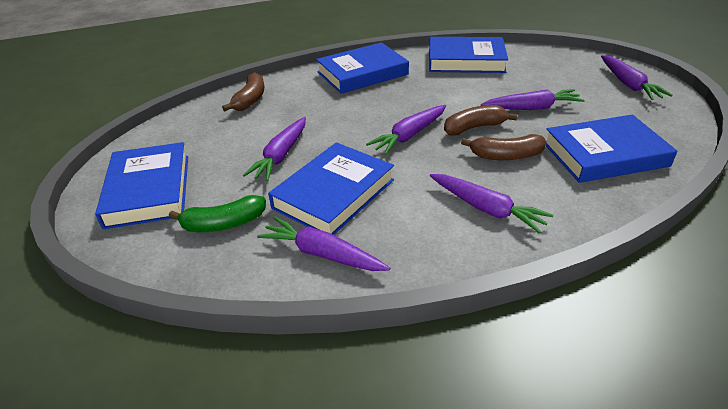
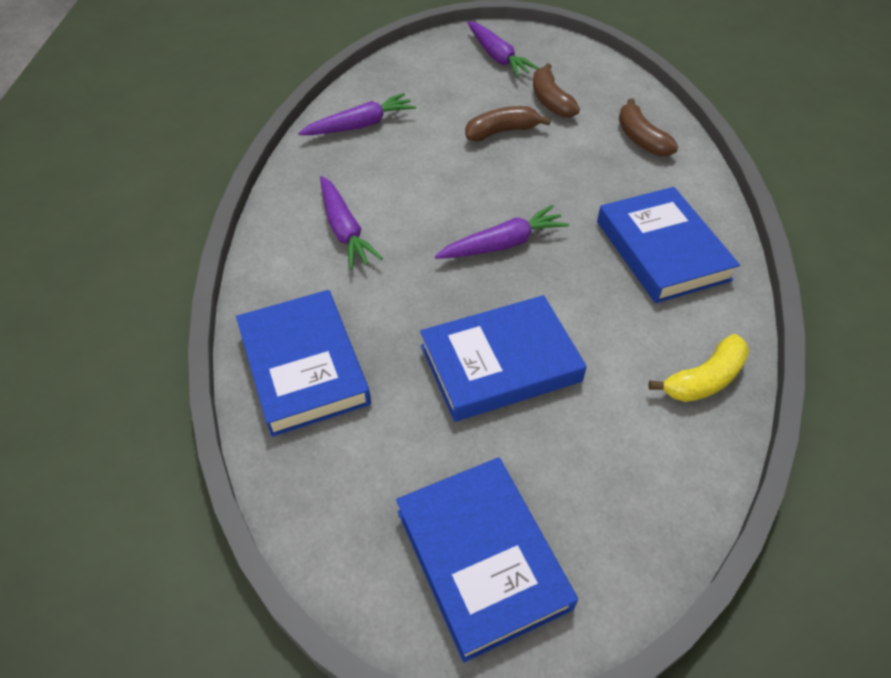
blue book: [95,142,188,229] [268,142,394,235] [316,42,409,94] [429,37,508,73] [546,114,677,183] = 5 -> [236,290,371,437] [396,457,578,663] [420,295,587,422] [597,187,740,303] = 4
green banana: [169,195,266,232] = 1 -> none = 0
purple carrot: [243,117,306,181] [257,217,390,271] [366,105,446,155] [430,174,554,234] [481,89,585,110] [601,55,673,100] = 6 -> [298,93,416,135] [320,176,383,270] [435,205,569,259] [467,21,539,77] = 4
yellow banana: none = 0 -> [648,334,749,402] = 1

